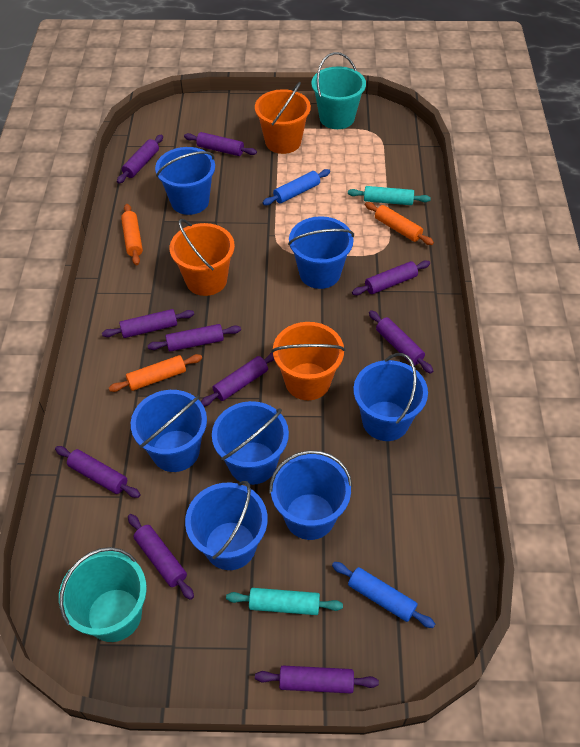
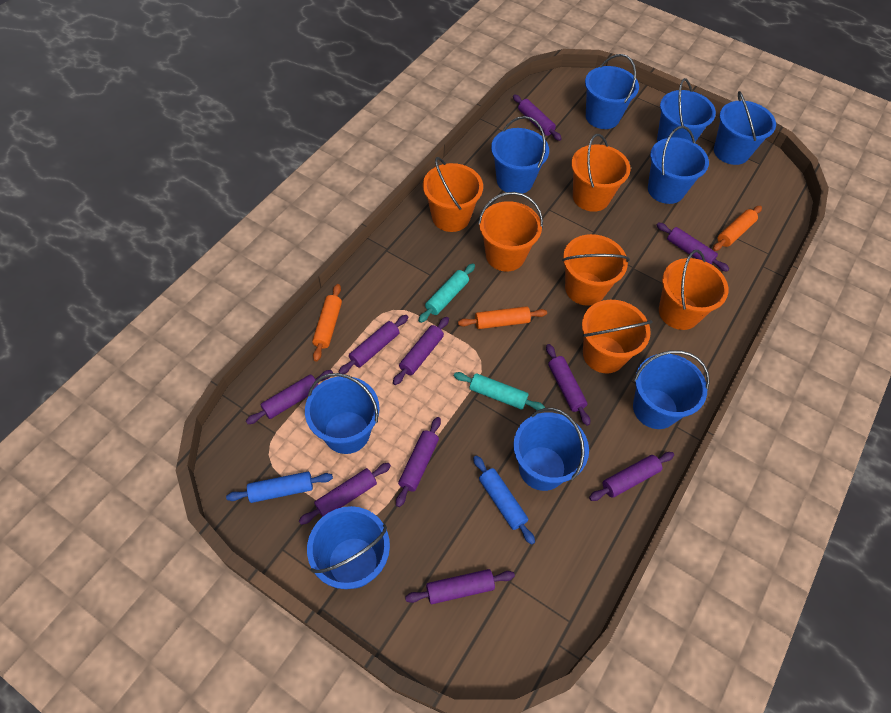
blue bucket: [131,390,207,472] [155,147,215,215] [185,481,268,570] [212,401,289,485] [269,450,352,540] [288,216,354,289] [353,353,428,441] = 7 -> [305,373,380,454] [307,506,390,589] [491,116,549,193] [513,408,589,491] [585,54,639,129] [633,350,710,429] [648,126,709,204] [657,78,716,142] [714,91,776,165] = 9
orange bucket: [170,219,235,296] [255,82,311,154] [271,322,346,400] = 3 -> [423,157,483,232] [478,192,543,272] [562,234,630,306] [571,134,630,212] [582,300,653,373] [659,250,728,330] = 6
turquoise bucket: [59,547,147,642] [311,52,366,129] = 2 -> none = 0

